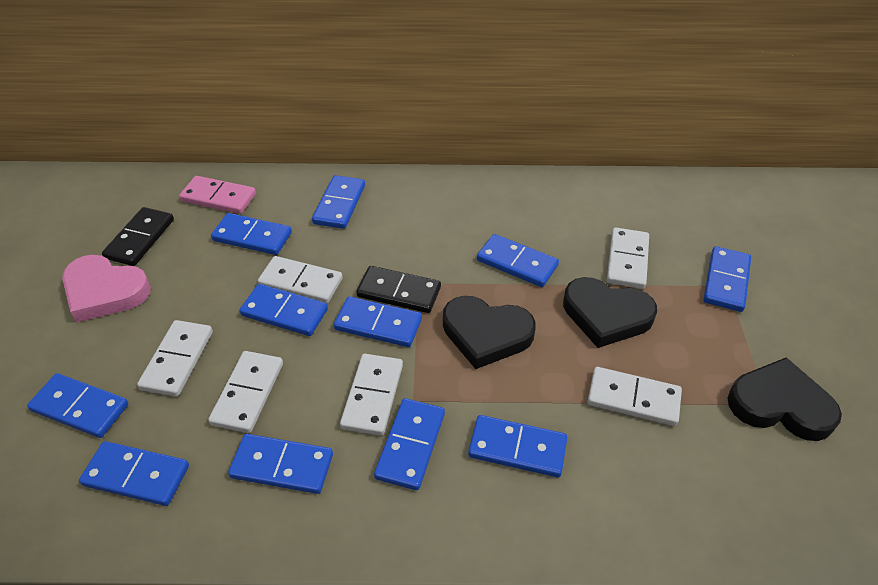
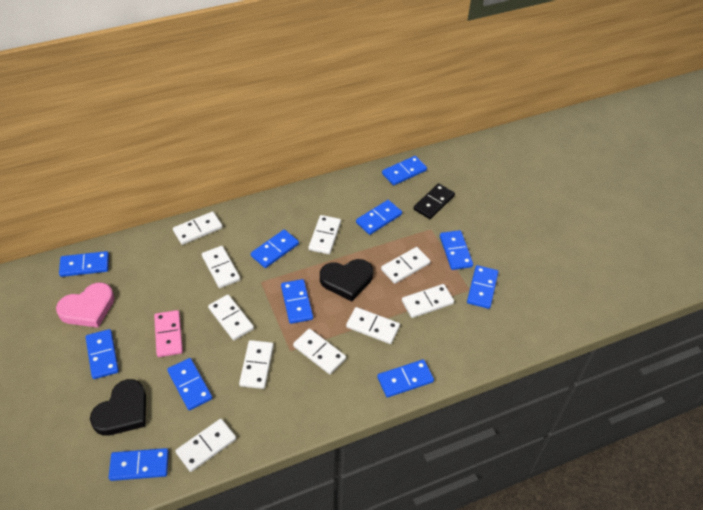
black domino: [102,207,174,266] [356,266,441,313] = 2 -> [413,183,455,219] = 1
black heart: [443,296,536,369] [563,277,657,348] [728,357,842,441] = 3 -> [90,379,146,436] [320,259,373,301] = 2
white domino: [137,320,213,396] [208,351,283,433] [258,256,343,303] [340,354,403,436] [588,367,682,426] [607,227,649,289] = 6 -> [173,211,223,245] [175,419,236,472] [202,246,240,288] [208,295,254,340] [239,340,274,389] [293,329,346,374] [308,215,341,254] [346,307,400,344] [381,247,431,284] [402,284,454,318] = 10

